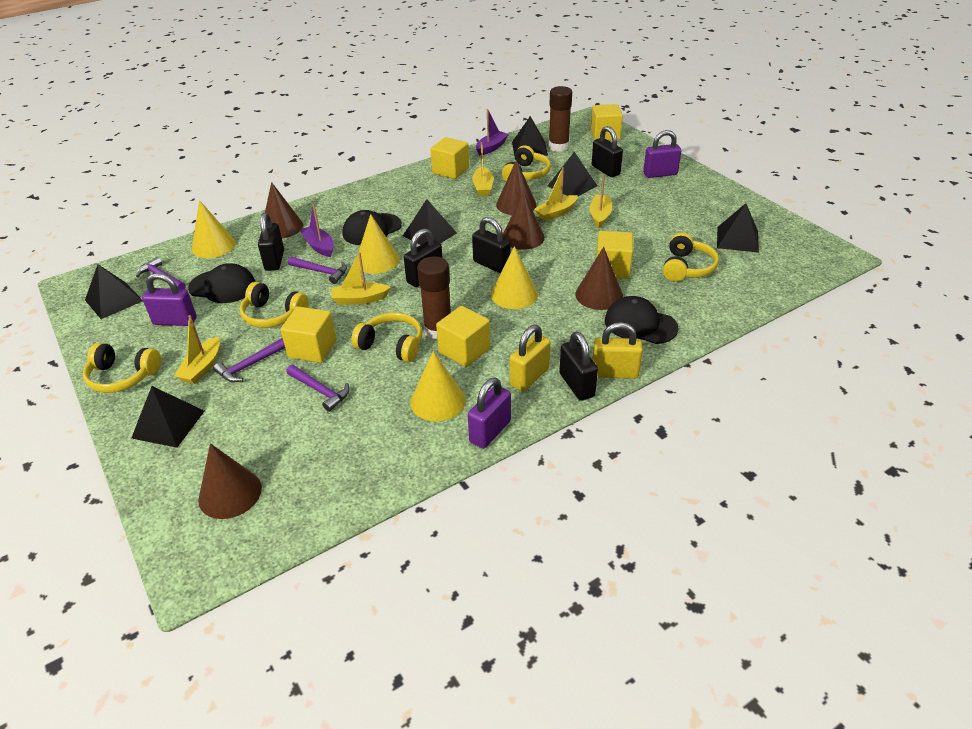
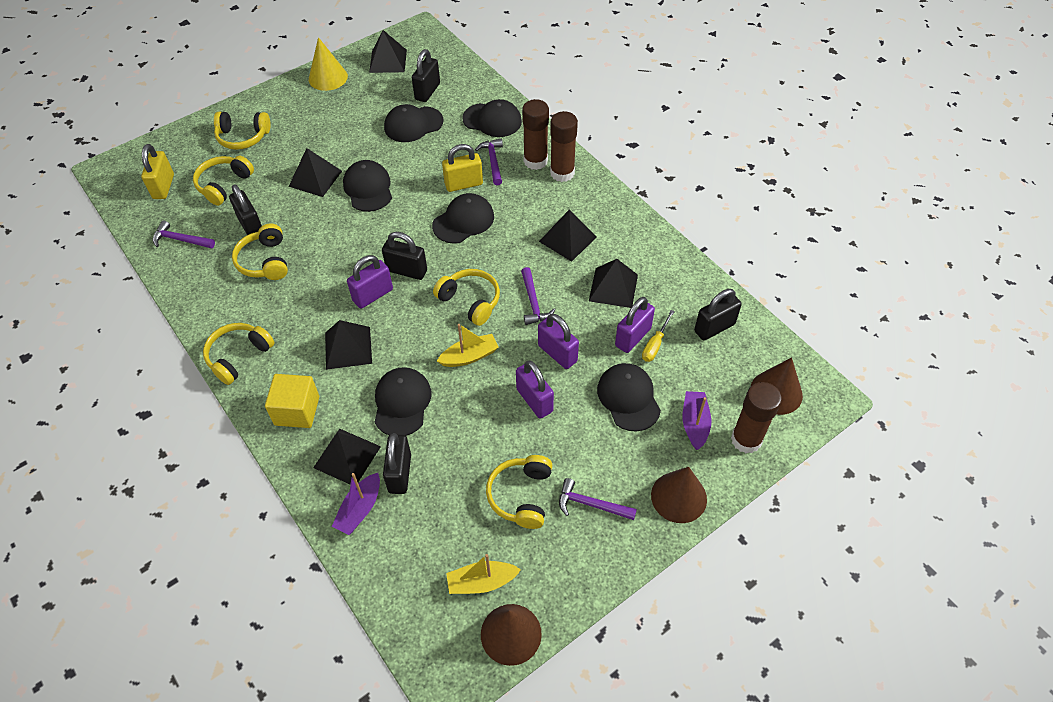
black cap: [188,263,256,303] [343,210,402,245] [605,296,679,344] = 3 -> [343,160,392,212] [375,367,431,436] [384,104,443,142] [432,193,494,244] [462,99,522,137] [597,363,661,432] = 6
brown cone: [198,443,262,519] [265,182,303,238] [496,160,537,215] [503,191,545,250] [575,247,623,310] = 5 -> [481,604,542,666] [651,467,707,523] [751,357,803,415] = 3
brown glue stick: [417,256,451,340] [549,86,572,152] = 2 -> [522,99,549,170] [550,111,578,182] [731,382,782,453] = 3
purple padlock: [142,273,197,326] [468,377,511,449] [643,130,681,178] = 3 -> [347,255,393,309] [516,361,554,419] [538,314,579,369] [615,297,655,353] = 4
yellow boat: [174,315,220,384] [331,252,391,305] [472,142,493,196] [534,167,578,221] [590,175,612,228] = 5 -> [437,324,499,367] [446,554,521,594] = 2
yellow cone: [192,200,236,258] [358,214,400,274] [410,351,466,421] [491,246,538,309] = 4 -> [309,37,348,91] = 1
yellow cube: [281,306,336,363] [430,137,469,179] [436,306,490,367] [591,104,623,140] [596,231,633,279] = 5 -> [265,374,319,428] = 1
yellow headphones: [83,343,161,393] [240,282,308,328] [351,312,422,362] [502,145,551,181] [663,233,719,281] = 5 -> [193,156,254,206] [203,323,275,385] [214,112,271,150] [232,223,288,280] [433,269,500,326] [486,455,552,529] = 6
yellow screwdriver: none = 0 -> [642,310,675,362] = 1

